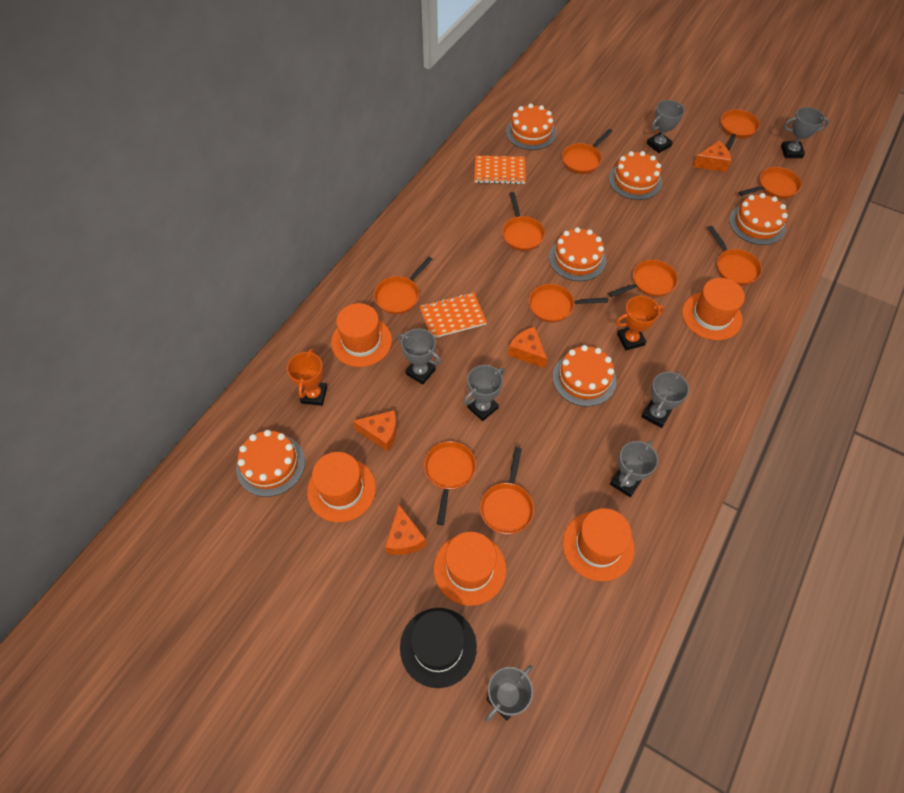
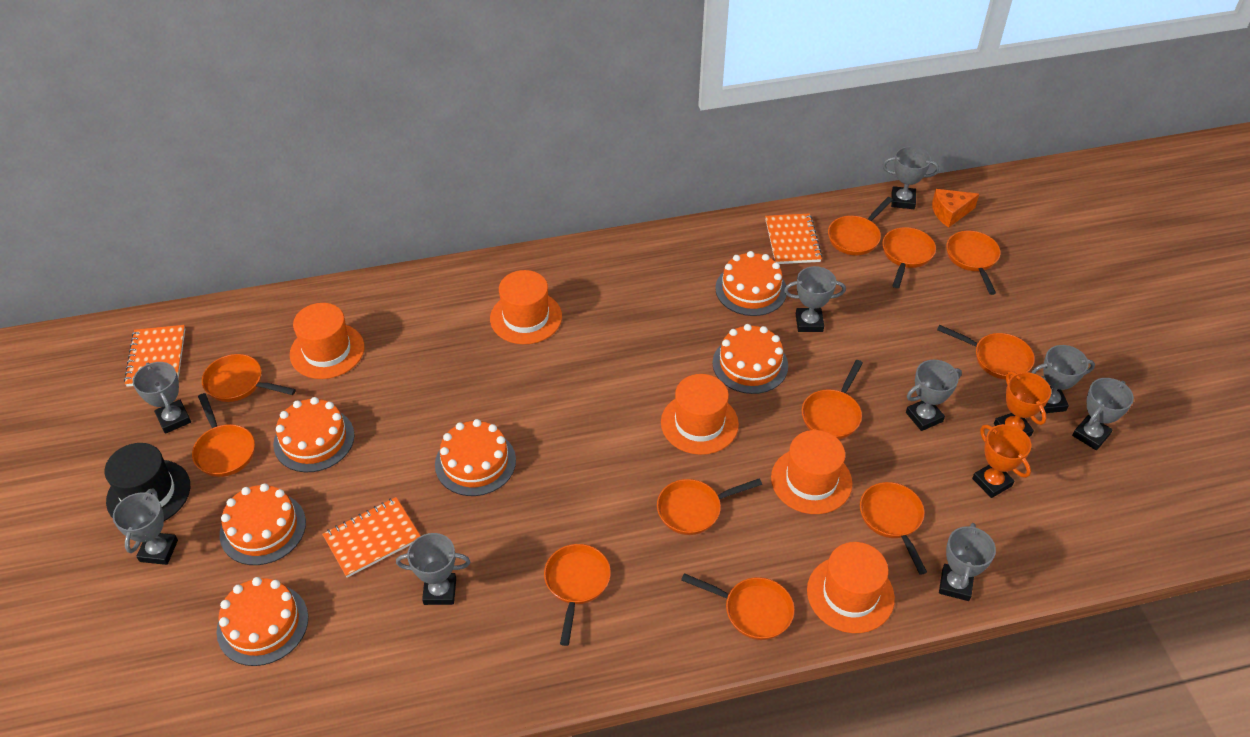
grey trophy: [397,328,441,385] [464,365,505,421] [485,665,533,722] [610,441,658,497] [642,372,689,428] [647,100,684,153] [781,107,829,158] = 7 -> [113,488,178,565] [133,362,191,434] [396,533,470,605] [784,266,846,332] [883,146,939,209] [906,360,962,431] [939,523,996,601] [1031,345,1095,413] [1072,378,1134,450] = 9
orange cheese: [353,410,397,451] [385,505,427,555] [508,327,547,368] [693,141,731,172] = 4 -> [932,189,979,228] = 1
orange notebook: [420,292,487,338] [474,156,526,184] = 2 -> [124,325,185,387] [322,497,420,578] [765,213,822,264] = 3
orange pan: [374,257,433,314] [424,441,476,525] [480,447,534,534] [502,192,545,251] [529,284,608,323] [562,129,613,174] [609,260,678,297] [708,226,762,286] [721,109,760,150] [739,167,802,199] = 10 -> [192,393,255,477] [202,354,296,402] [544,544,611,646] [657,478,762,535] [681,573,794,640] [802,360,863,439] [828,197,893,255] [860,482,927,575] [882,227,936,288] [937,325,1035,380] [946,231,1000,295] = 11

